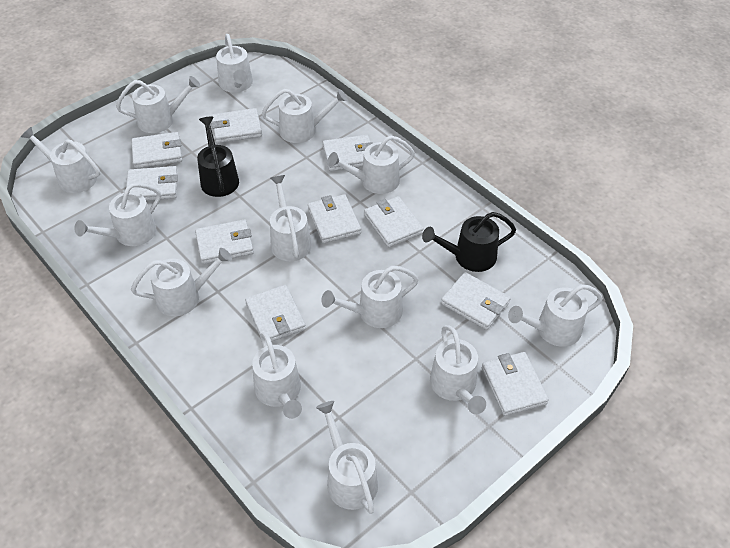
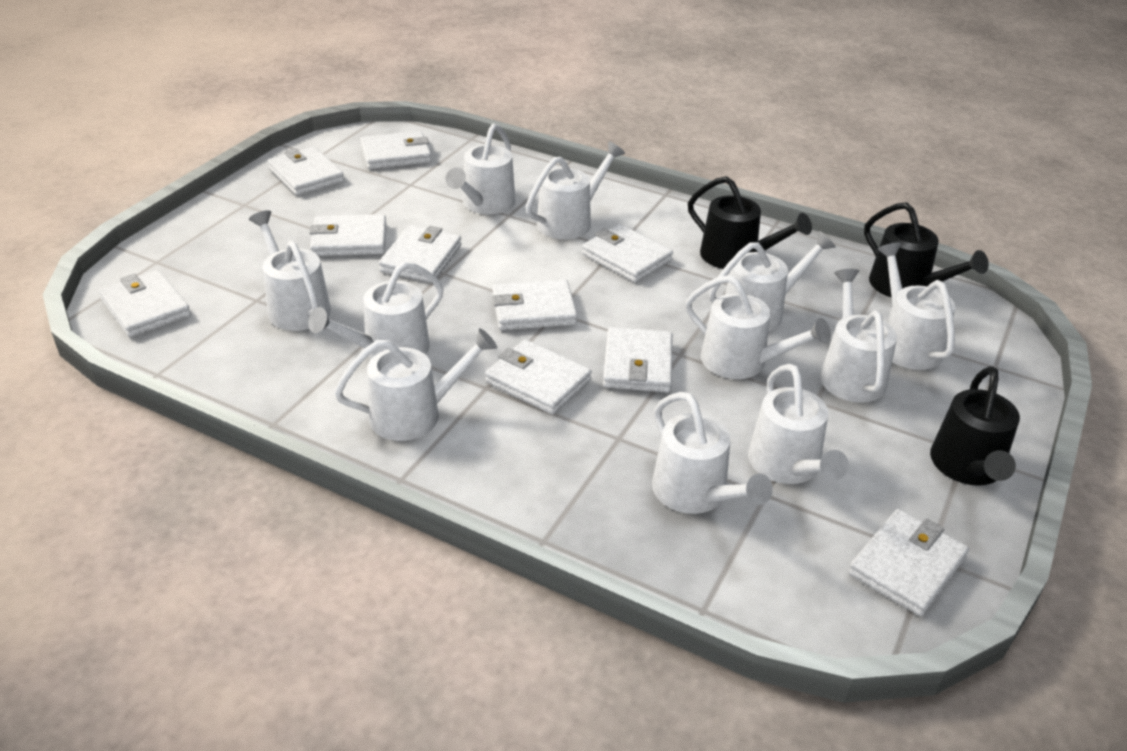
black watering can: [197,116,239,197] [422,212,516,272] = 2 -> [688,176,812,269] [864,202,989,298] [930,366,1020,486] = 3
white watering can: [21,127,100,193] [74,183,161,246] [116,76,200,133] [131,248,232,316] [216,34,253,93] [252,332,302,419] [262,89,348,143] [270,175,312,261] [316,401,378,514] [321,266,419,328] [327,135,415,194] [430,325,486,414] [508,284,603,347] = 13 -> [249,210,331,331] [308,261,444,359] [334,328,497,441] [445,124,516,214] [525,141,625,239] [652,392,773,514] [685,275,831,379] [709,231,836,332] [748,364,849,484] [820,269,897,403] [877,243,955,370] = 11

